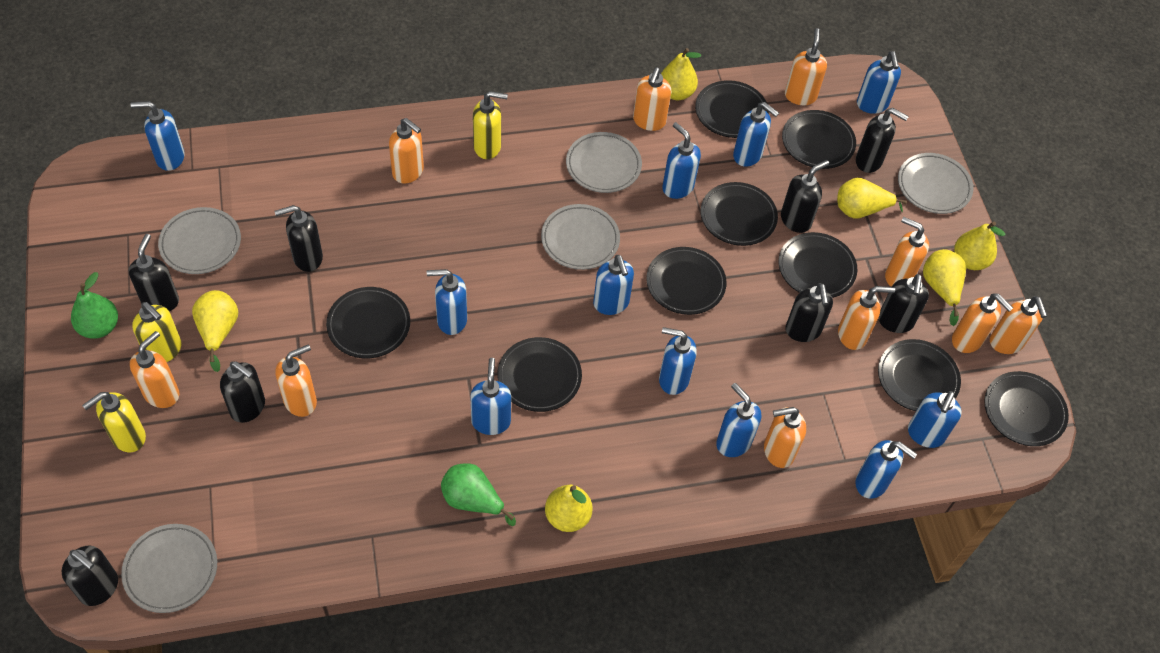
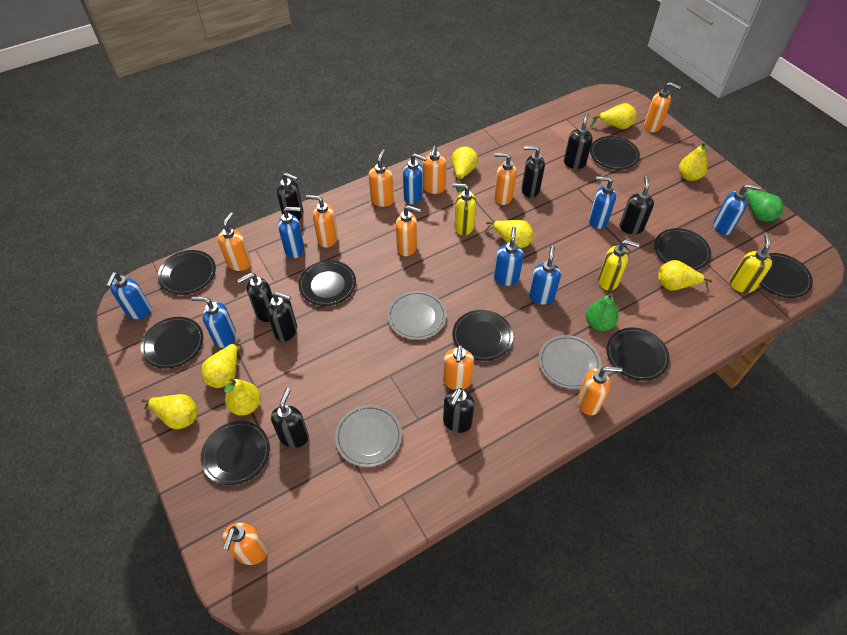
blue soap dispenser: [131,101,185,171] [427,269,467,335] [470,358,511,435] [593,255,634,315] [659,327,697,395] [662,122,701,199] [716,383,761,457] [733,102,779,167] [856,440,917,499] [857,51,901,114] [908,391,962,448] = 11 -> [106,272,151,319] [191,296,236,348] [278,207,304,258] [403,154,427,204] [494,227,524,286] [529,245,561,305] [589,176,616,229] [714,184,761,235] = 8
grey plate: [121,524,217,613] [158,207,241,274] [541,204,620,270] [566,132,642,193] [898,153,974,214] = 5 -> [335,405,402,467] [387,291,447,340] [538,335,601,389] = 3
yellow pear: [192,290,238,372] [545,485,593,532] [661,48,701,100] [837,178,907,219] [923,249,966,326] [954,221,1005,270] = 6 -> [141,394,198,429] [201,339,243,388] [224,378,261,416] [452,147,478,193] [485,220,534,248] [590,103,637,129] [658,260,712,291] [679,142,707,181] = 8

